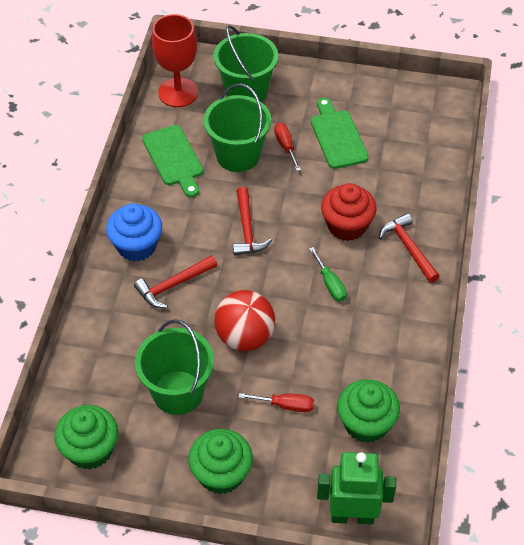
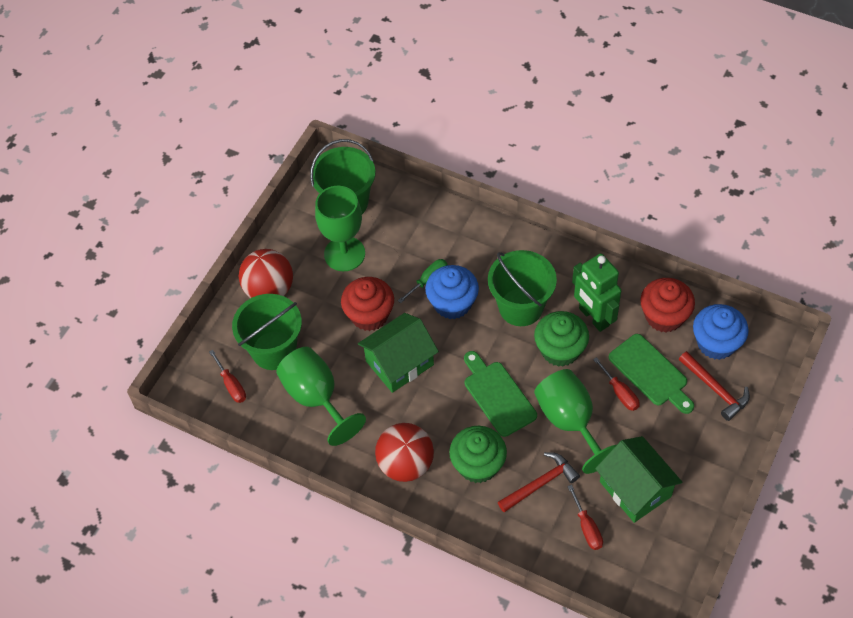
blue cupcake: [106,203,162,261] = 1 -> [425,265,479,319] [693,304,749,360] = 2
green cupcake: [54,405,118,469] [188,429,253,494] [337,379,400,443] = 3 -> [449,426,507,483] [534,311,589,367] = 2
green goblet: none = 0 -> [276,347,366,446] [315,186,365,271] [534,369,616,474] = 3
green house: none = 0 -> [358,313,439,393] [595,436,682,523] = 2
red ball: [214,290,275,351] = 1 -> [239,249,293,298] [375,423,434,482] = 2
red cupcake: [321,183,377,241] = 1 -> [341,277,394,331] [640,278,695,332] = 2
red goblet: [152,14,198,107] = 1 -> none = 0
red hammer: [134,255,217,308] [233,187,272,256] [379,213,440,283] = 3 -> [498,452,580,512] [679,351,750,421] = 2
red screwdriver: [238,393,314,412] [274,122,301,171] = 2 -> [209,350,246,403] [567,485,603,550] [593,357,640,411] = 3

